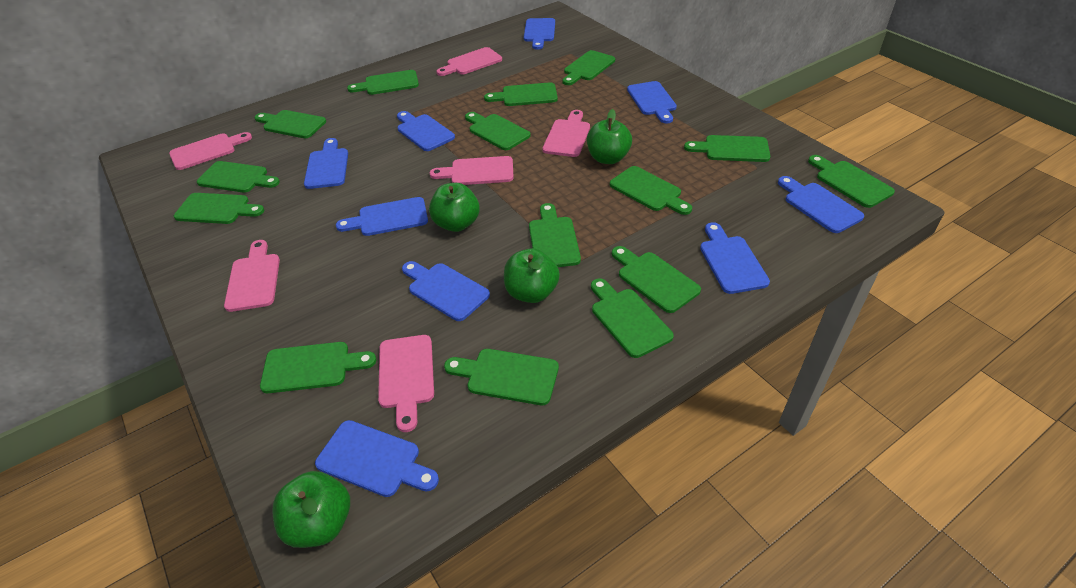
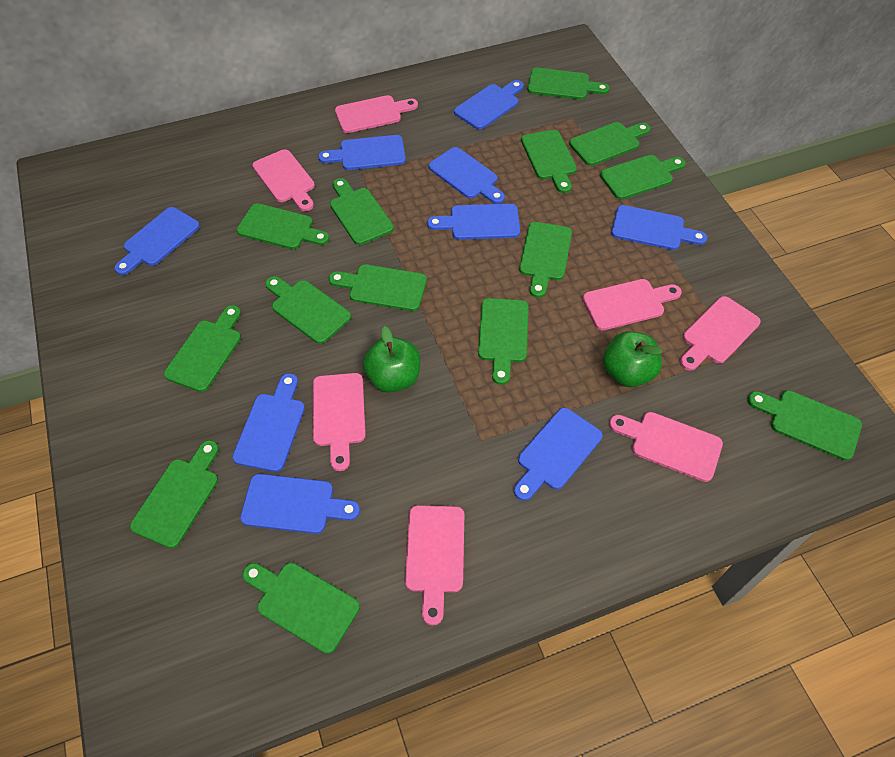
green apple: [273,471,350,548] [429,183,480,232] [504,248,560,303] [587,109,632,164] = 4 -> [363,326,420,392] [603,331,663,387] = 2
green cutting board: [174,193,264,224] [197,161,280,193] [255,110,326,138] [260,342,376,393] [347,70,419,95] [444,349,559,405] [465,112,531,150] [484,82,558,106] [529,203,581,267] [562,50,615,85] [591,278,674,358] [610,166,692,215] [612,246,701,313] [684,135,770,162] [808,155,895,208] = 15 -> [130,440,219,548] [164,305,241,392] [237,203,329,249] [242,563,360,654] [265,276,351,344] [329,264,427,311] [330,178,394,245] [478,298,529,385] [519,222,572,298] [521,130,577,193] [528,68,609,100] [569,122,650,166] [600,155,686,200] [747,390,862,461] = 14
pink cutting board: [169,132,252,170] [224,240,280,312] [378,335,434,432] [430,156,514,185] [436,47,502,76] [542,110,590,157] = 6 -> [252,149,315,211] [313,373,366,471] [335,95,418,133] [405,505,464,625] [582,279,682,330] [609,412,723,482] [680,296,761,371] = 7

